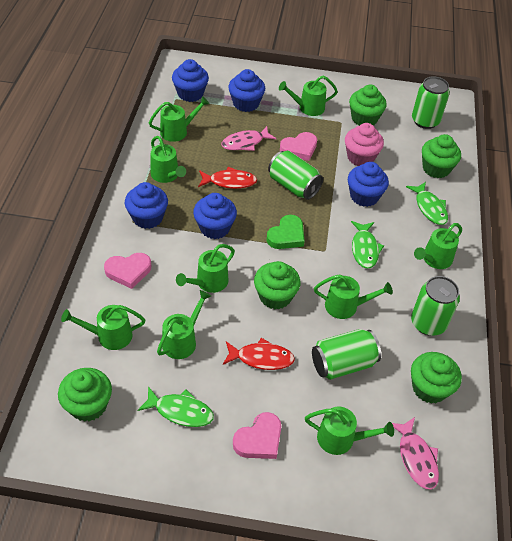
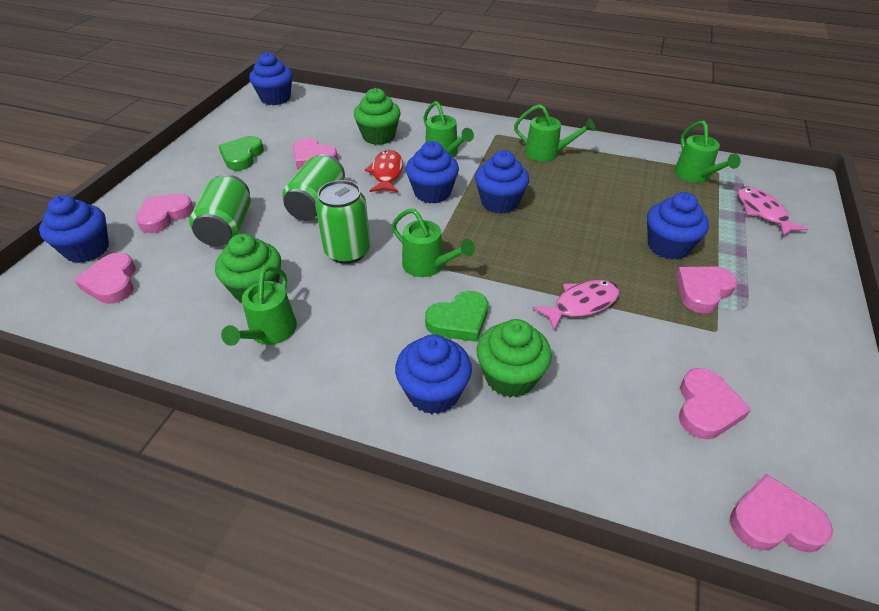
blue cupcake: [125,182,168,229] [172,59,209,102] [193,193,237,239] [228,69,265,112] [348,162,389,207] = 5 -> [39,195,109,263] [249,52,293,105] [395,334,472,414] [406,141,459,204] [475,150,529,214] [647,192,709,260] = 6
green can: [268,151,323,200] [312,329,381,380] [411,276,460,336] [412,76,450,129] = 4 -> [189,174,251,246] [283,154,345,221] [315,180,370,264] = 3
green cupcake: [58,368,112,422] [254,261,301,309] [349,85,387,126] [411,352,462,404] [422,134,461,178] = 5 -> [215,234,281,302] [354,88,400,145] [476,319,552,397] = 3
green fish: [137,386,214,427] [351,221,384,268] [406,182,448,225] = 3 -> none = 0
green heart: [266,215,305,249] = 1 -> [218,136,264,170] [425,291,488,342] = 2
green watering can: [61,305,145,350] [149,96,209,142] [151,136,186,183] [157,290,211,359] [176,244,235,293] [279,76,338,116] [305,407,394,455] [314,275,393,319] [414,223,462,269] = 9 -> [221,266,297,346] [392,208,475,277] [423,101,474,157] [514,104,595,162] [674,121,741,183] = 5
pink cupcake: [345,123,384,166] = 1 -> none = 0
pink heart: [104,253,151,289] [233,412,281,459] [280,132,317,161] = 3 -> [74,253,136,304] [136,194,194,233] [293,138,338,169] [676,267,737,313] [679,368,751,439] [730,474,833,553] = 6
red fish: [198,167,257,189] [223,338,295,370] = 2 -> [365,150,403,192] = 1

